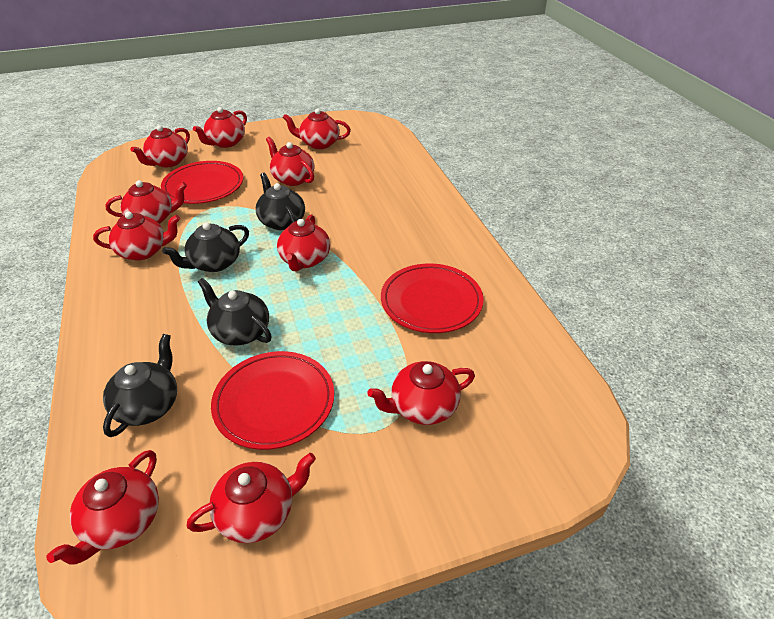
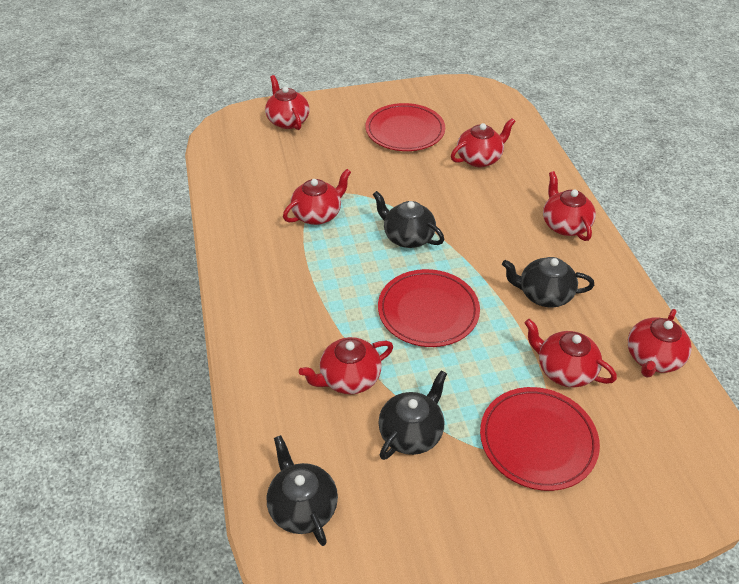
red teapot: [46,450,159,565] [93,211,180,261] [106,180,187,224] [131,125,190,167] [187,453,316,543] [193,107,247,148] [266,137,315,186] [277,215,330,271] [283,108,351,149] [368,361,475,425] = 10 -> [265,75,310,130] [283,169,351,225] [299,337,393,394] [451,118,516,167] [524,319,617,387] [543,171,596,241] [628,309,692,378] = 7

